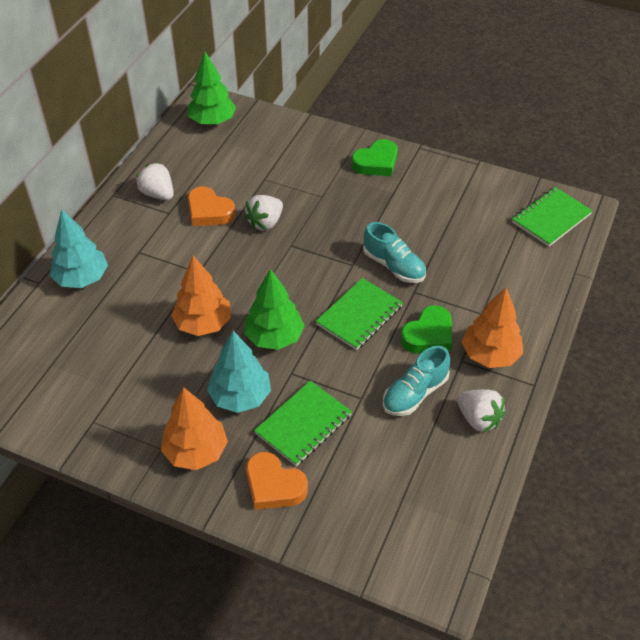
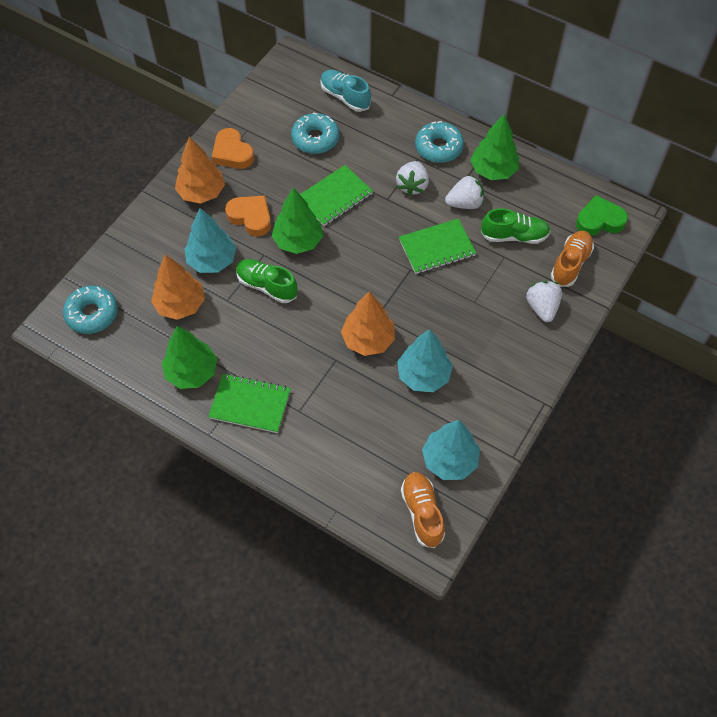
green heart: [351,139,398,176] [400,305,452,353] = 2 -> [576,195,628,236] = 1
green shoe: none = 0 -> [236,259,298,303] [481,208,550,244] = 2
green tree: [187,52,236,125] [244,269,305,350] = 2 -> [162,326,217,389] [272,187,323,254] [470,114,519,180] = 3
orange shoe: none = 0 -> [401,472,445,548] [551,231,594,287] = 2
turquoise donut: none = 0 -> [63,286,118,334] [291,113,339,154] [415,121,464,163] = 3
turquoise shoe: [363,222,426,283] [383,346,450,416] = 2 -> [320,70,371,112] = 1
turquoise tree: [50,209,108,288] [207,331,271,413] = 2 -> [184,208,236,273] [397,329,453,392] [422,420,480,480] = 3

